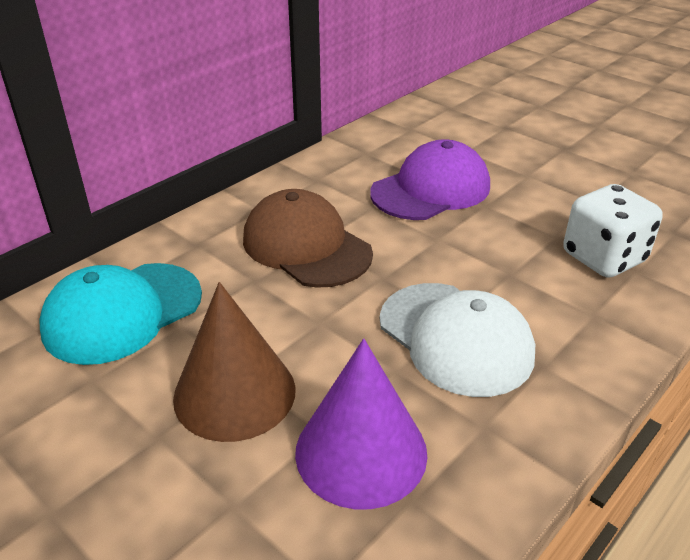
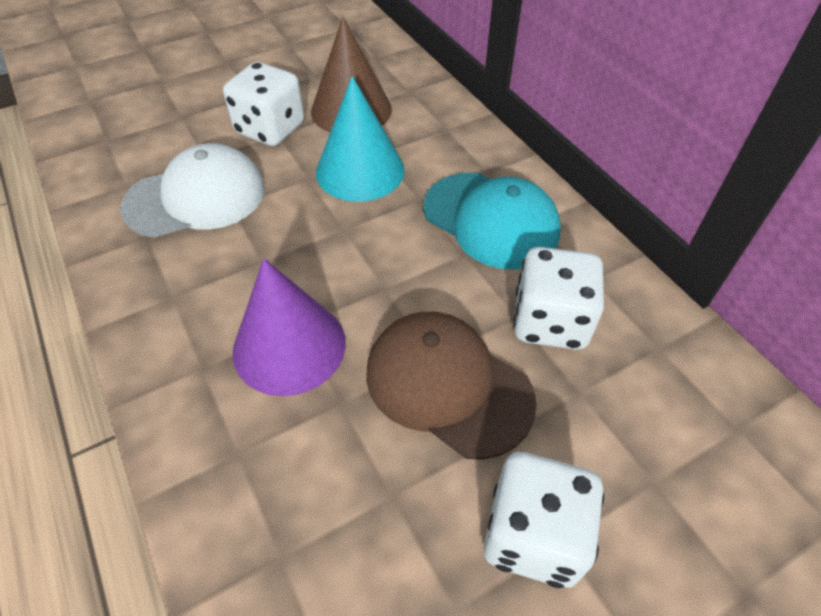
purple cap: [370,139,490,220] = 1 -> none = 0
turquoise cone: none = 0 -> [316,76,405,202] = 1
white dice: [563,184,663,278] = 1 -> [223,62,304,146] [484,452,604,588] [513,247,604,350] = 3

